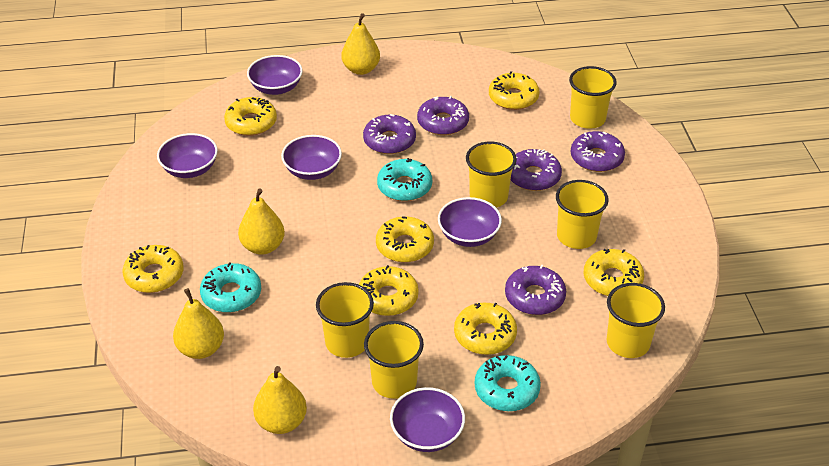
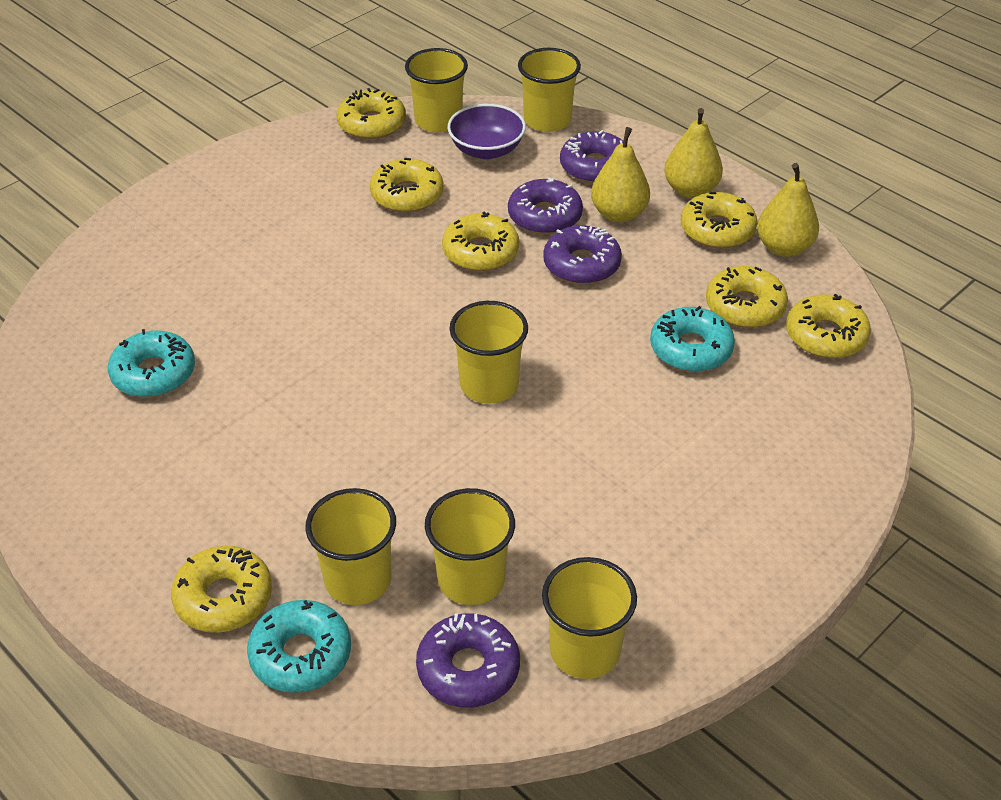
purple bowl: [157,133,218,178] [247,55,303,95] [281,135,342,180] [390,387,465,452] [438,197,502,247] = 5 -> [447,104,526,159] = 1
purple donut: [363,114,416,154] [417,96,469,135] [505,265,566,315] [511,149,562,191] [571,131,625,172] = 5 -> [416,613,520,708] [508,177,583,234] [543,225,622,284] [560,130,623,183] = 4
yellow pear: [173,288,224,359] [238,189,285,255] [253,366,307,434] [342,13,380,75] = 4 -> [591,127,650,222] [664,108,723,198] [757,163,819,257] = 3

